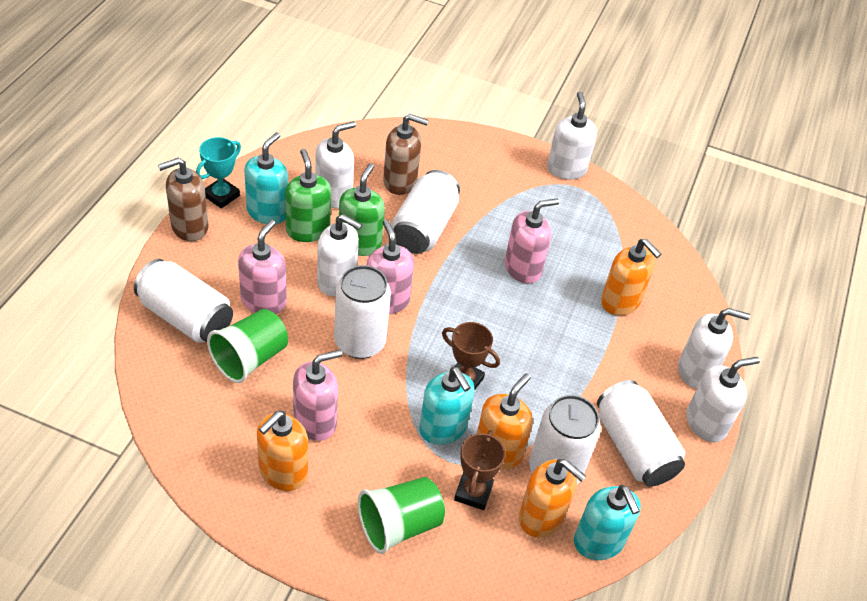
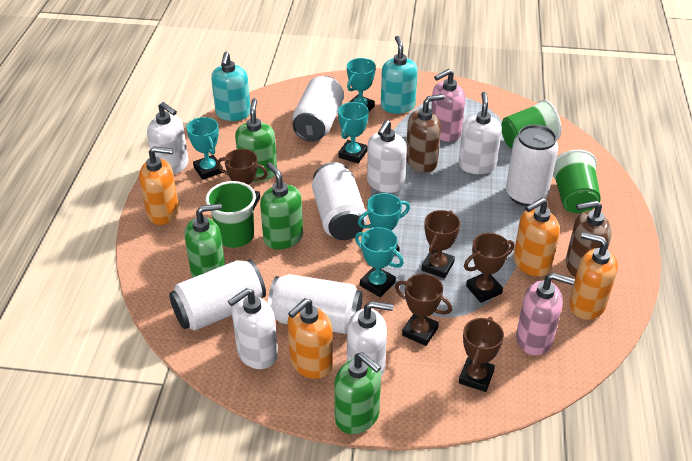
brown trophy: [442,322,500,389] [454,430,505,510] = 2 -> [216,149,268,211] [395,274,452,346] [422,210,460,279] [459,317,504,392] [464,233,514,303] = 5
green cup: [207,309,288,383] [358,477,445,554] = 2 -> [206,181,256,248] [501,99,561,149] [553,150,601,213] = 3
green soap dispenser: [285,149,331,242] [339,163,385,256] = 2 -> [184,203,225,278] [235,98,277,182] [260,162,303,249] [334,352,381,434] = 4
pink soap dispenser: [238,220,287,314] [293,350,342,441] [367,220,414,314] [505,198,559,284] = 4 -> [431,69,465,142] [516,273,575,356] = 2
turquoise soap dispenser: [244,132,288,224] [419,367,475,445] [574,485,641,560] = 3 -> [211,52,250,121] [381,36,418,114] = 2
turquoise trophy: [196,137,241,209] = 1 -> [187,117,223,180] [338,102,369,163] [347,58,376,111] [355,227,404,297] [358,193,410,252] = 5

